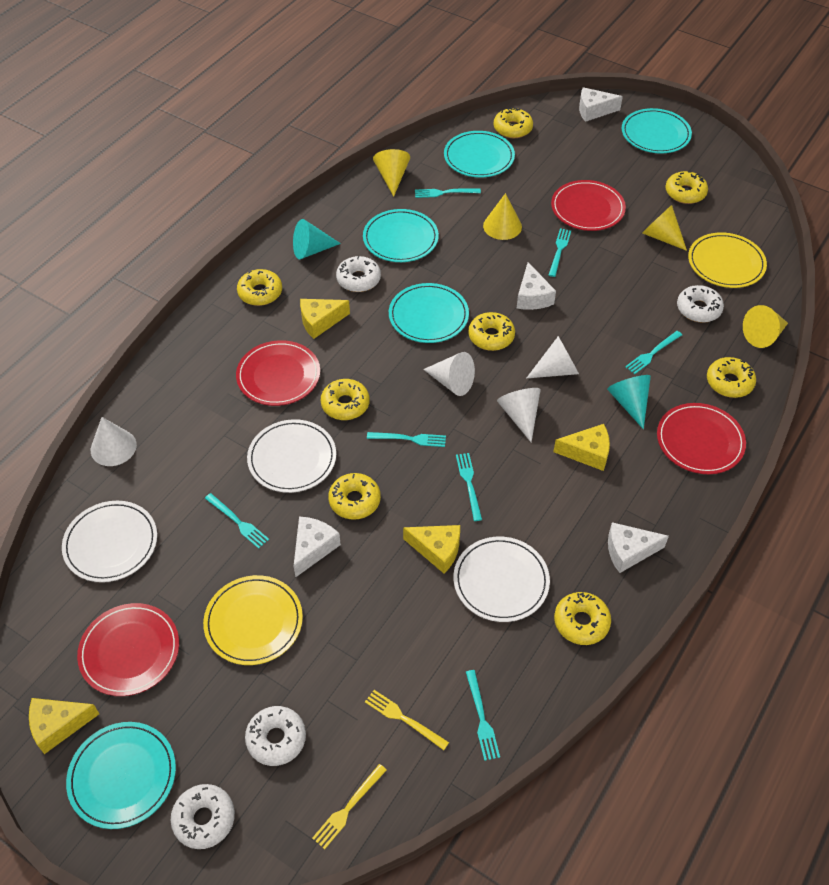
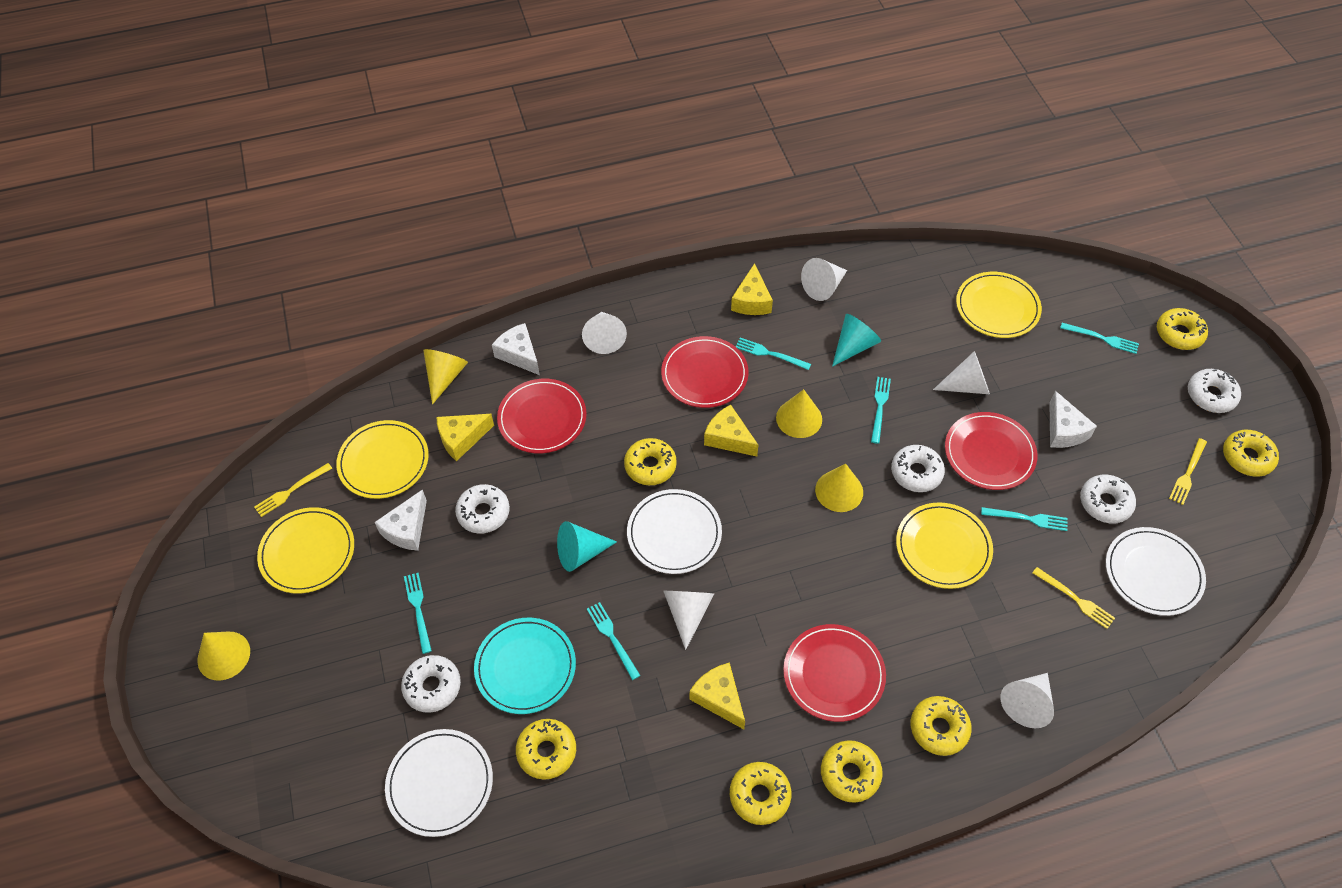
turquoise fork: [205,493,269,549] [367,432,446,447] [415,189,481,198] [456,453,482,521] [466,670,500,761] [549,228,571,277] [625,331,682,374] = 7 -> [404,573,432,654] [587,602,641,680] [736,337,811,370] [871,377,891,444] [981,507,1067,531] [1060,323,1139,354] = 6
turquoise plate: [66,722,176,829] [363,209,439,262] [389,283,469,343] [444,131,515,178] [621,108,692,153] = 5 -> [474,618,576,714] = 1
white cheese: [294,516,341,577] [517,262,556,310] [579,87,623,122] [608,522,669,573] = 4 -> [375,489,427,551] [492,323,540,375] [1050,391,1097,448] = 3
white cone: [91,417,137,466] [423,352,475,396] [497,388,541,442] [527,336,579,378] = 4 -> [582,312,627,354] [663,591,714,650] [801,258,847,301] [933,351,990,394] [1000,673,1054,728] = 5
white donut: [171,784,235,849] [245,706,306,766] [336,256,381,292] [677,285,724,323] = 4 -> [401,655,461,713] [455,484,510,534] [891,445,945,492] [1080,475,1136,523] [1188,369,1241,413] = 5
yellow donut: [237,269,282,306] [320,379,370,420] [328,473,381,520] [468,312,515,351] [494,107,533,138] [554,592,611,645] [665,171,708,204] [707,357,756,398] = 8 -> [516,719,576,780] [624,438,677,485] [730,762,791,825] [821,740,883,803] [911,696,972,756] [1157,308,1208,350] [1223,430,1279,477] = 7
yellow fork: [312,764,387,849] [365,690,449,750] = 2 -> [254,463,332,517] [1032,567,1115,629] [1169,438,1207,505] = 3
yellow plate: [203,575,303,665] [688,233,767,288] = 2 -> [257,507,354,594] [336,420,429,499] [896,502,993,589] [956,272,1042,338] = 4

